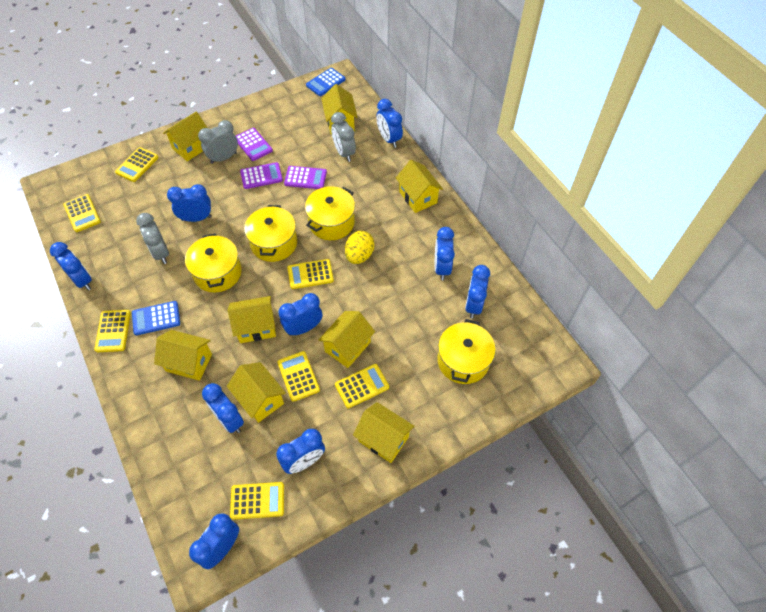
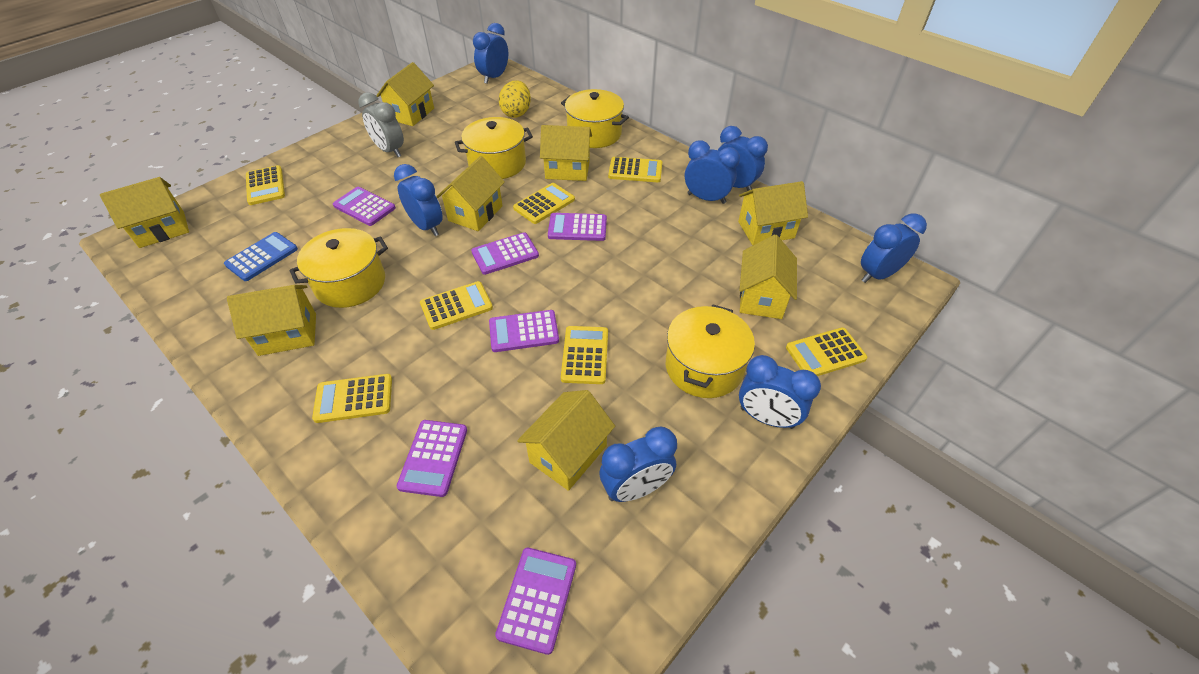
blue calculator: [132,301,180,335] [306,68,346,96] = 2 -> [224,232,298,281] = 1
blue clock: [50,242,92,291] [167,184,212,222] [189,513,239,569] [202,383,244,433] [276,429,325,474] [279,293,322,336] [376,99,403,148] [435,227,455,280] [465,265,490,319] = 9 -> [394,164,443,236] [473,23,508,84] [600,427,677,502] [685,140,740,204] [718,126,768,191] [739,355,821,429] [861,214,927,283] = 7
grey clock: [136,213,169,264] [198,120,238,164] [331,112,356,162] = 3 -> [358,92,404,157] = 1
purple calculator: [236,128,273,161] [240,162,283,189] [284,166,327,189] = 3 -> [333,187,396,226] [397,420,467,497] [471,232,539,275] [489,310,559,352] [495,548,576,655] [548,213,607,241] = 6

